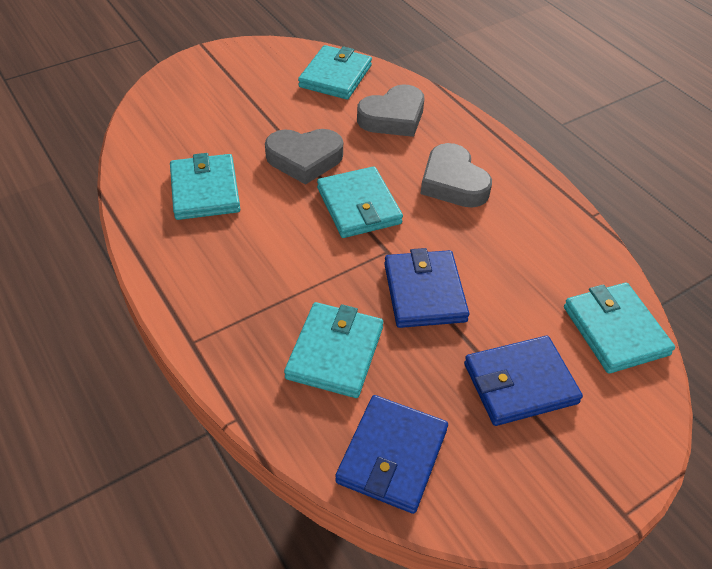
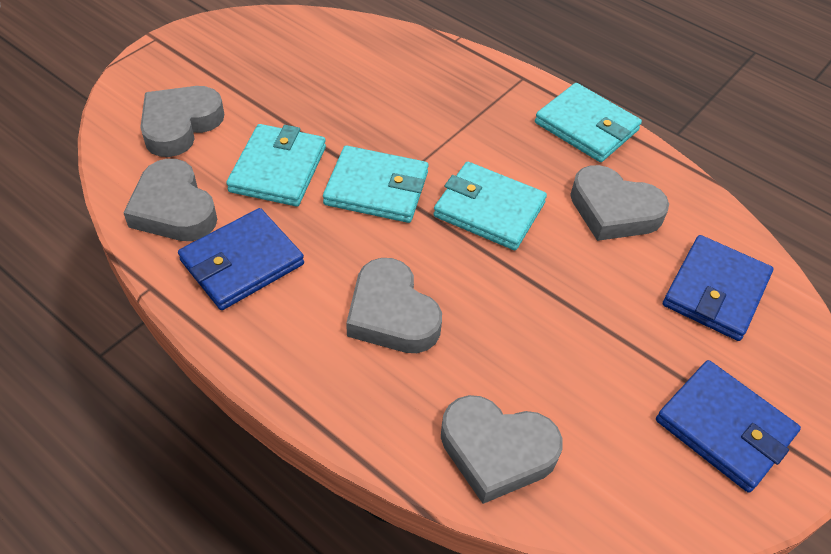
grey heart: [265,129,343,185] [357,84,424,137] [420,143,492,208] = 3 -> [123,159,217,241] [140,86,224,157] [346,258,442,353] [441,395,563,504] [570,165,669,241] = 5
turquoise wallet: [170,153,240,220] [284,302,383,398] [298,45,372,100] [317,166,403,238] [564,283,675,374] = 5 -> [226,124,326,207] [323,146,429,223] [434,162,547,250] [535,83,642,162] = 4

